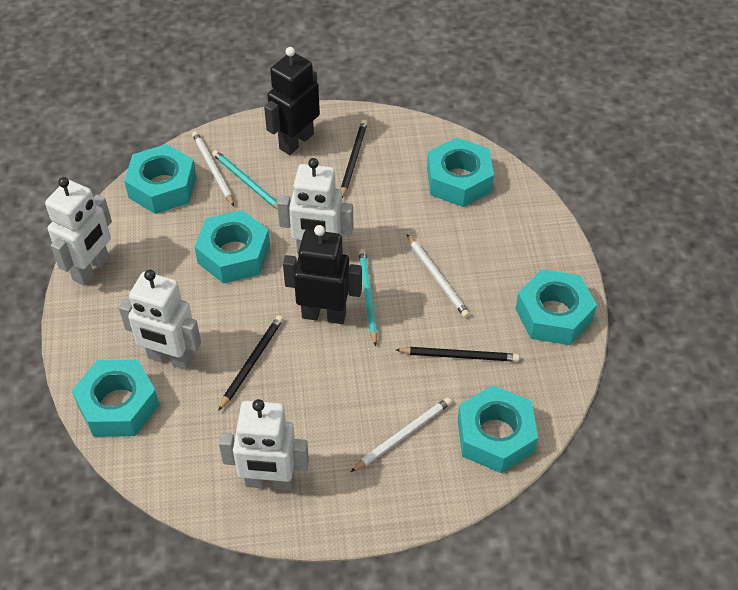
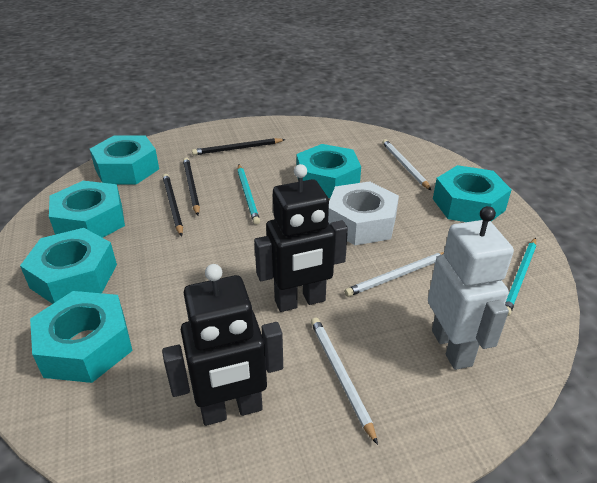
white nut: none = 0 -> [328,181,399,245] = 1
white robot: [45,177,112,286] [119,270,201,370] [219,399,309,491] [277,158,353,253] = 4 -> [428,206,514,370] = 1

